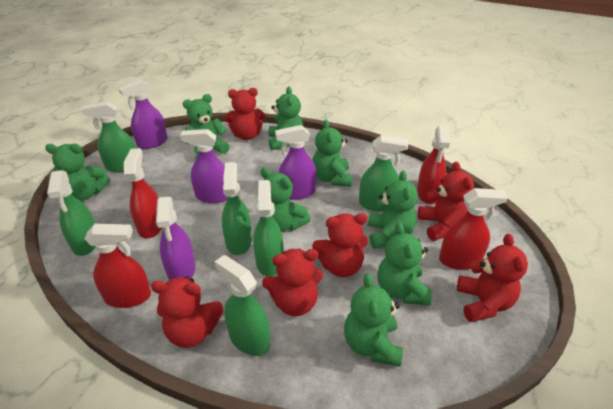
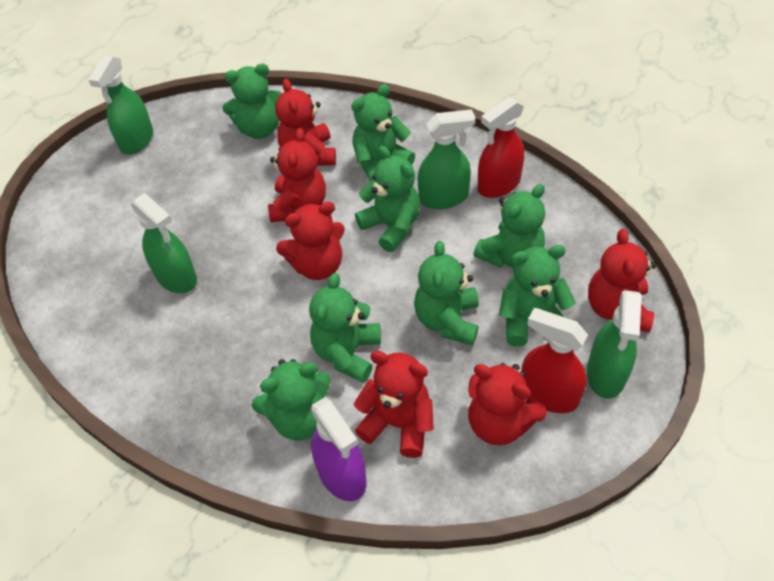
green spray bottle: [47,170,96,256] [82,101,136,173] [215,255,270,356] [222,162,252,255] [253,180,283,276] [359,135,408,212] = 6 -> [88,55,153,155] [131,193,197,293] [418,109,475,209] [587,290,642,399] = 4
purple spray bottle: [118,79,168,149] [156,197,196,280] [180,129,227,203] [275,125,317,200] = 4 -> [311,397,366,501] = 1
red spray bottle: [85,224,151,308] [124,148,162,238] [417,126,450,204] [439,188,508,270] = 4 -> [478,97,524,198] [521,308,588,413] = 2

